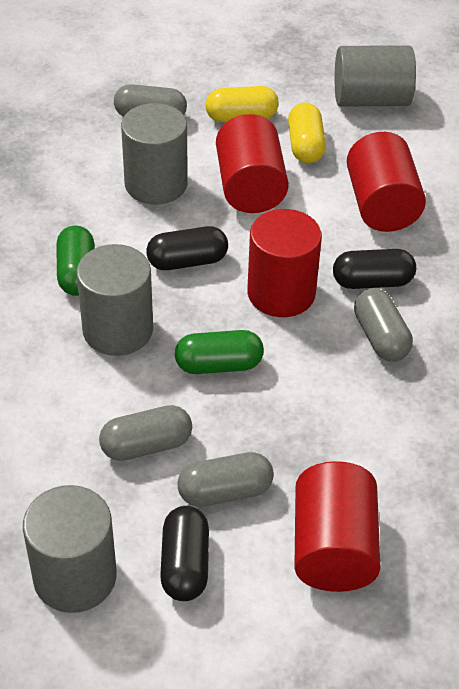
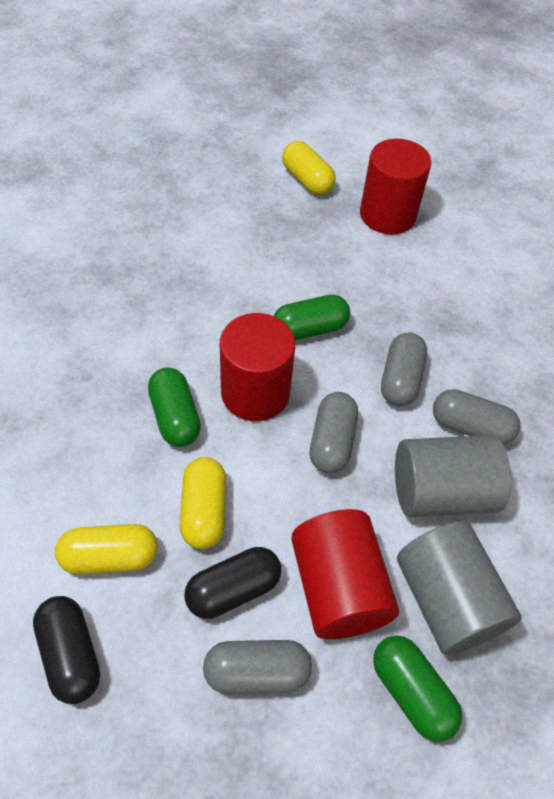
black capsule: [146,226,228,270] [160,506,209,601] [333,249,416,289] = 3 -> [33,596,100,704] [184,547,281,619] = 2
green capsule: [56,226,95,296] [175,330,264,374] = 2 -> [148,368,201,447] [274,295,350,341] [373,636,462,742] = 3
grey cylinder: [23,485,117,613] [76,244,153,356] [121,103,188,205] [335,45,416,107] = 4 -> [395,435,511,517] [397,521,522,655] = 2
red cylinder: [216,114,289,213] [247,209,322,317] [294,461,380,592] [347,132,426,232] = 4 -> [220,313,295,421] [291,509,399,639] [360,139,432,234] = 3
yellow capsule: [206,86,279,122] [288,102,326,163] = 2 -> [55,524,158,574] [180,457,226,549] [282,141,336,195] = 3

